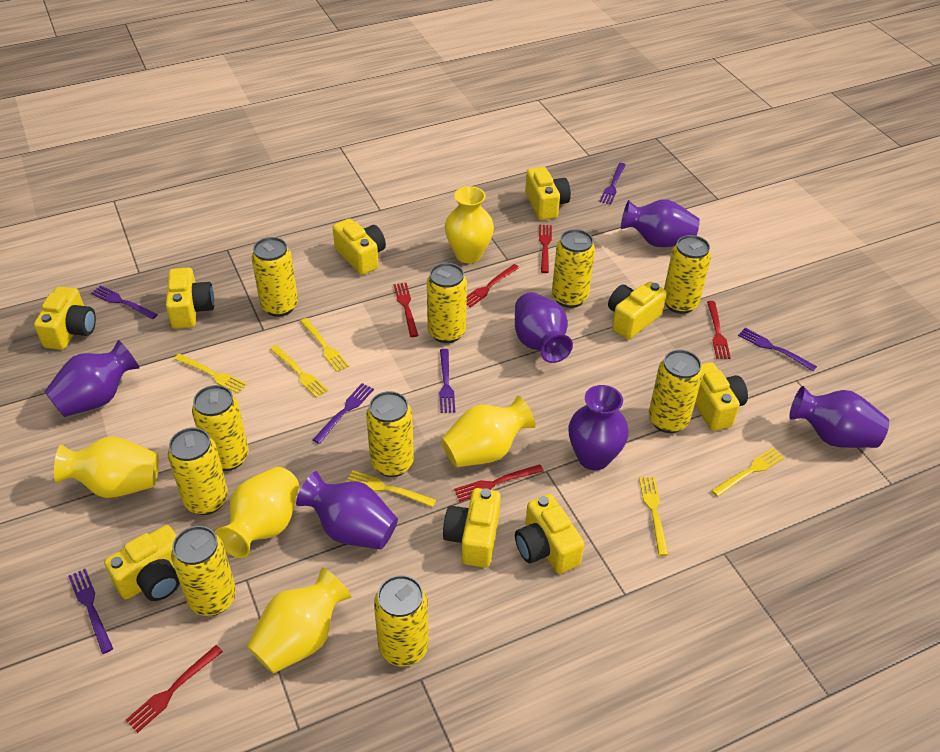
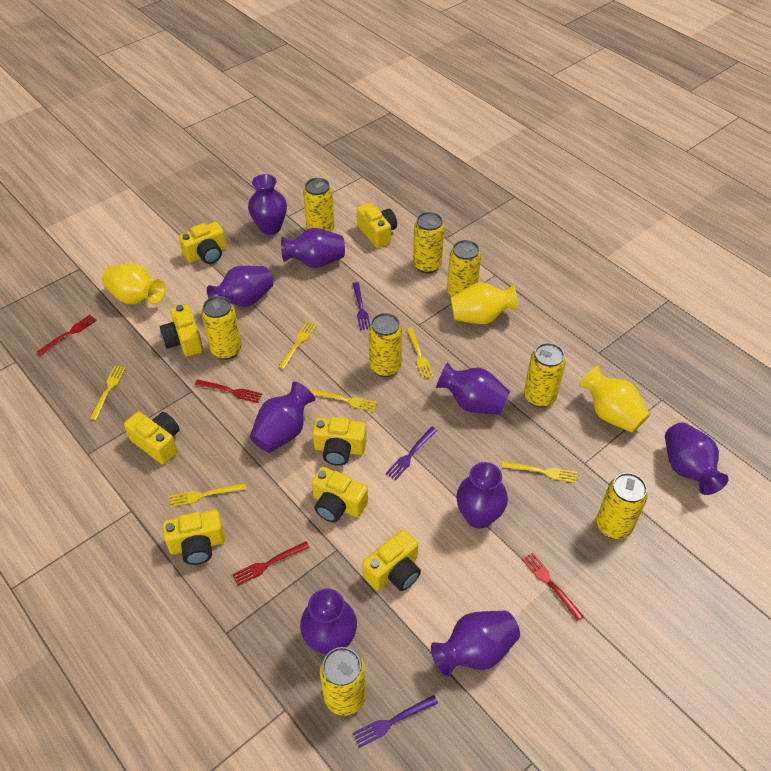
purple fork: [68,569,113,654] [91,285,158,319] [313,383,374,444] [439,349,455,413] [599,163,626,204] [738,328,817,371] = 6 -> [352,695,438,748] [353,282,370,330] [386,427,437,480] = 3
purple vase: [44,340,139,417] [296,471,398,550] [515,292,573,363] [569,385,629,470] [621,199,700,247] [789,386,889,448] = 6 -> [207,266,273,307] [248,174,287,235] [250,382,315,453] [281,228,345,268] [300,589,357,655] [431,611,520,677] [436,362,510,415] [456,462,508,528] [665,422,729,495] = 9
red fork: [126,645,223,733] [393,283,418,337] [454,465,544,502] [467,264,519,308] [539,225,552,273] [707,301,731,359] = 6 -> [37,315,97,356] [195,379,262,403] [232,541,310,586] [522,552,584,621] = 4
yellow camera: [34,287,96,350] [104,525,180,601] [166,268,214,329] [333,219,386,275] [443,488,501,568] [515,494,584,574] [525,167,571,220] [608,282,667,339] [695,362,748,431] = 9 -> [124,412,180,464] [160,304,203,356] [163,510,225,565] [179,222,227,264] [312,417,367,466] [312,467,368,522] [357,203,397,248] [362,529,421,591] = 8
yellow can: [168,428,228,515] [171,526,236,616] [192,385,249,471] [252,237,298,317] [366,391,414,477] [374,575,429,666] [427,263,467,343] [552,229,595,308] [649,350,703,433] [664,235,711,314] = 10 -> [202,296,242,360] [303,178,334,232] [320,647,366,716] [369,313,402,377] [413,212,445,273] [447,240,481,297] [524,343,566,408] [596,473,648,539] = 8
yellow vase: [54,436,159,498] [215,467,299,558] [247,567,351,674] [441,396,536,468] [445,186,494,263] = 5 -> [102,263,166,304] [451,282,518,324] [579,366,650,433] = 3

